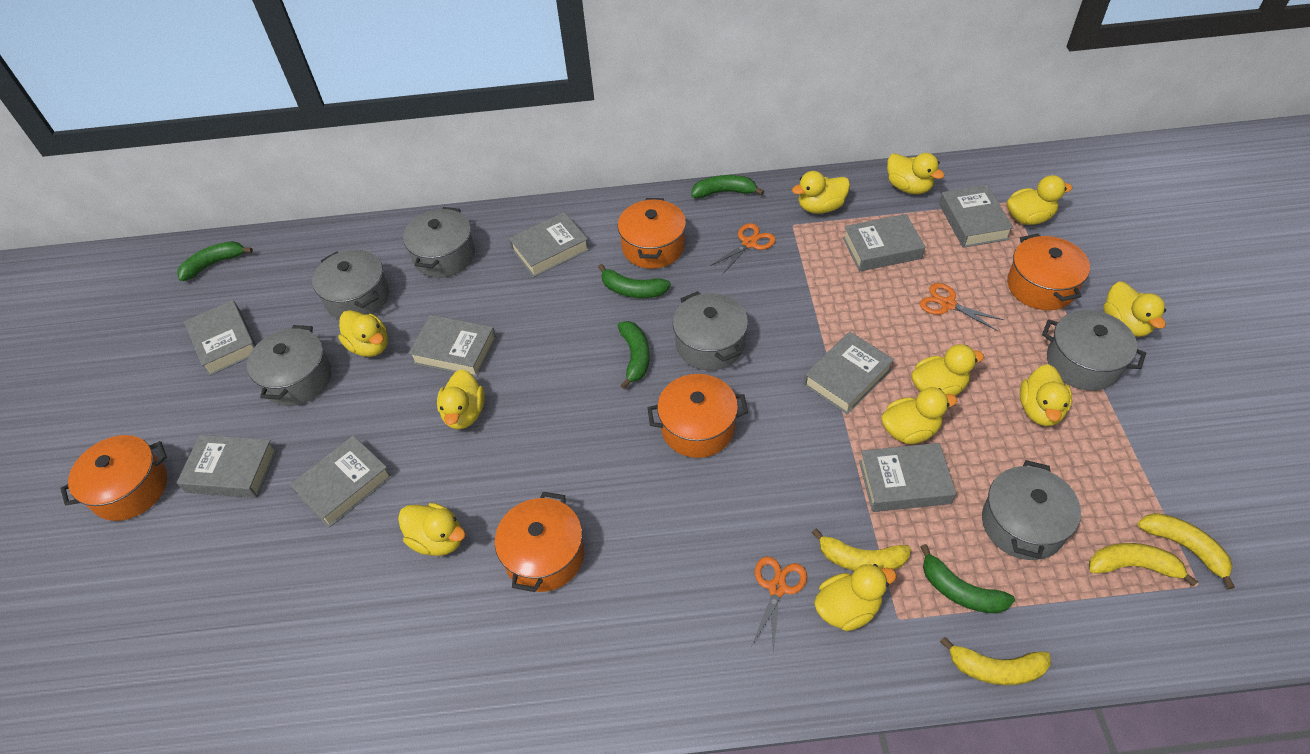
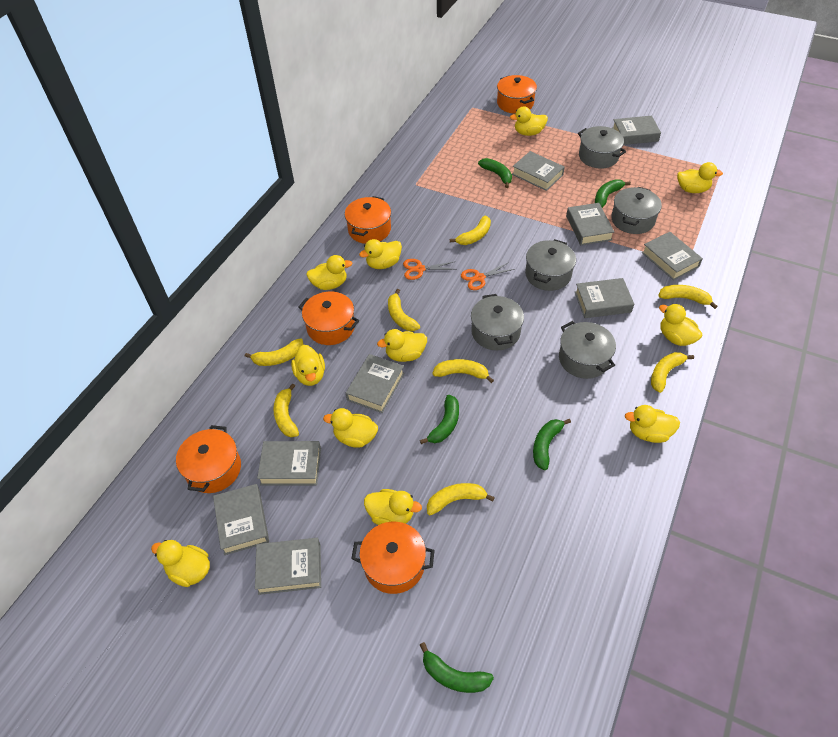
grey pot: [247,325,332,406] [312,250,389,319] [403,207,475,278] [673,291,748,370] [982,460,1081,560] [1042,310,1146,391] = 6 -> [471,294,524,350] [525,239,576,291] [559,321,616,379] [578,126,626,169] [611,187,662,234] = 5
orange scissors: [710,223,776,275] [752,556,807,653] [920,283,1004,331] = 3 -> [403,259,457,280] [461,262,515,290] = 2
yellow banana: [812,528,911,571] [940,637,1051,685] [1089,543,1198,587] [1138,513,1235,589] = 4 -> [245,339,303,366] [273,383,299,437] [388,289,420,331] [427,483,495,515] [432,359,494,383] [450,216,491,245] [651,352,694,393] [658,285,718,309] = 8

